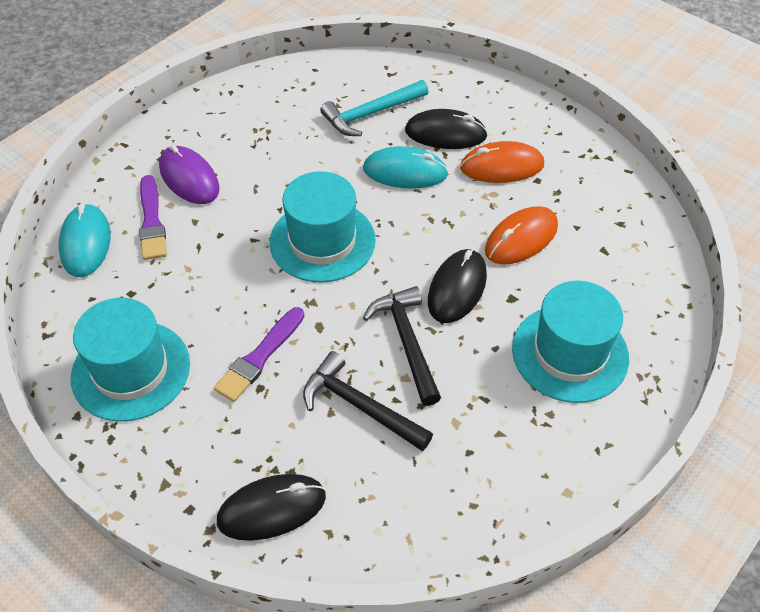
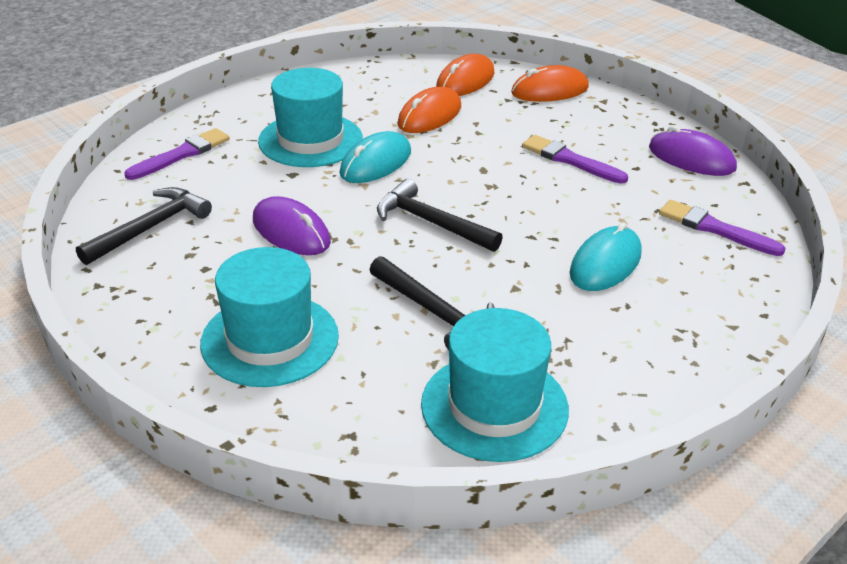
black hammer: [303,351,433,451] [363,286,441,406] = 2 -> [76,187,212,265] [370,256,495,350] [377,179,503,252] = 3
black mouse: [217,474,326,541] [405,109,488,149] [428,249,487,323] = 3 -> none = 0
orange mouse: [460,141,544,183] [485,206,558,265] = 2 -> [398,87,461,133] [436,54,494,96] [511,65,589,102] = 3
purple brush: [139,175,167,260] [214,307,304,402] = 2 -> [124,128,230,180] [522,135,628,184] [659,200,786,256] = 3
purple mouse: [159,145,219,204] = 1 -> [253,196,331,255] [649,126,737,176] = 2
turquoise hammer: [320,80,428,136] = 1 -> none = 0

